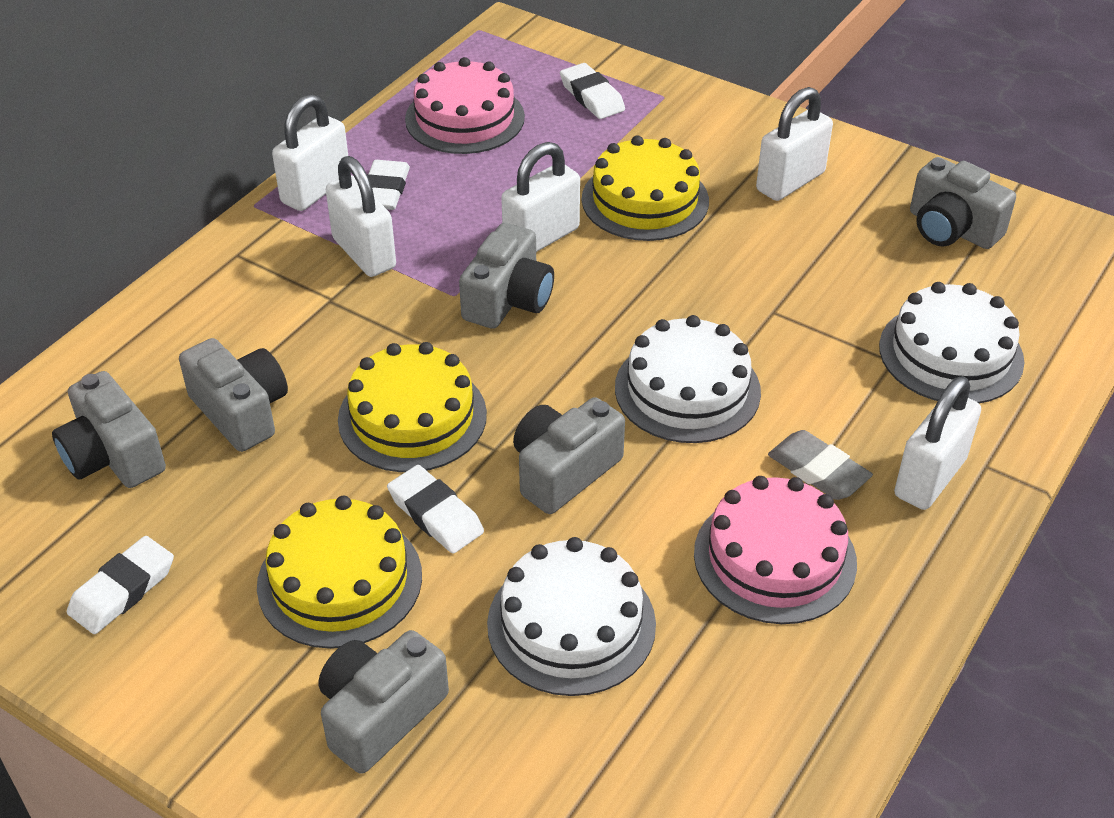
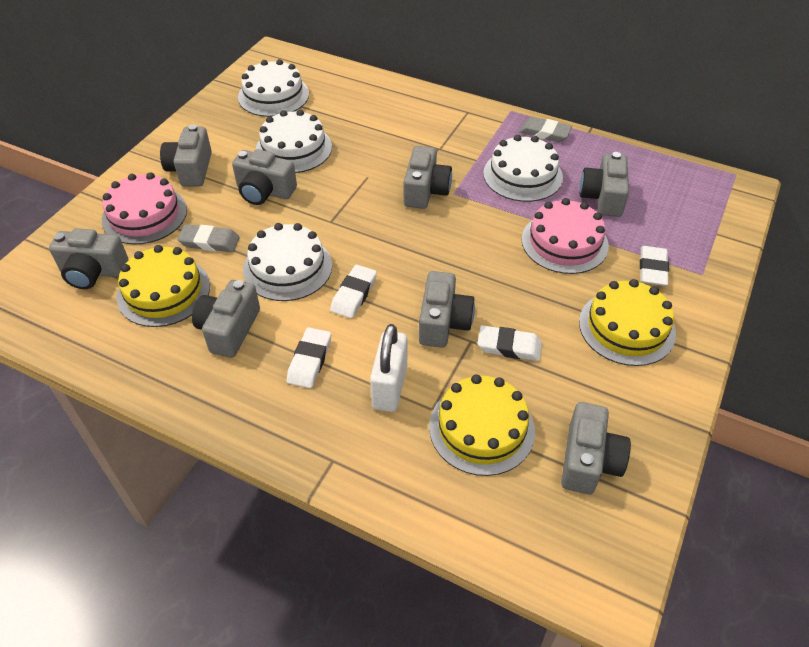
grey camera: [52,371,166,488] [179,338,288,452] [318,630,449,774] [459,223,554,329] [513,397,625,514] [910,157,1016,249] = 6 -> [49,228,128,289] [160,124,212,186] [192,280,260,358] [232,149,297,205] [404,146,452,209] [419,271,475,348] [561,402,631,494] [579,152,629,217] = 8
grey eraser: [768,430,873,500] = 1 -> [177,224,240,252] [519,117,572,142] = 2
white cake: [487,537,656,696] [615,315,761,443] [879,282,1024,403] = 3 -> [238,59,309,117] [243,223,332,301] [256,110,332,173] [483,135,563,202] = 4
white padlock: [272,94,348,211] [326,156,396,277] [501,142,580,252] [756,87,833,201] [894,376,981,510] = 5 -> [370,324,407,412] = 1

